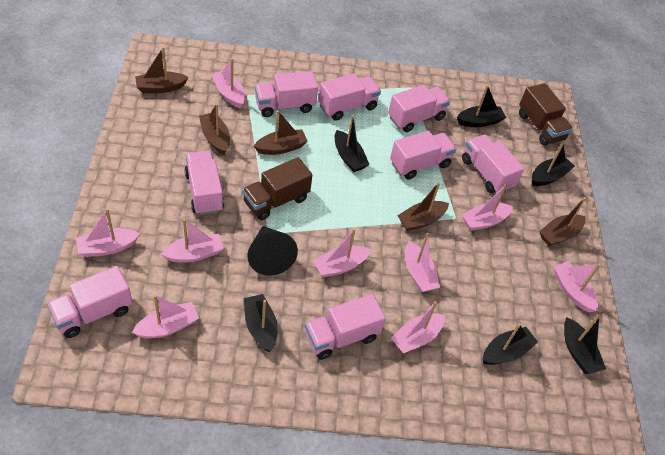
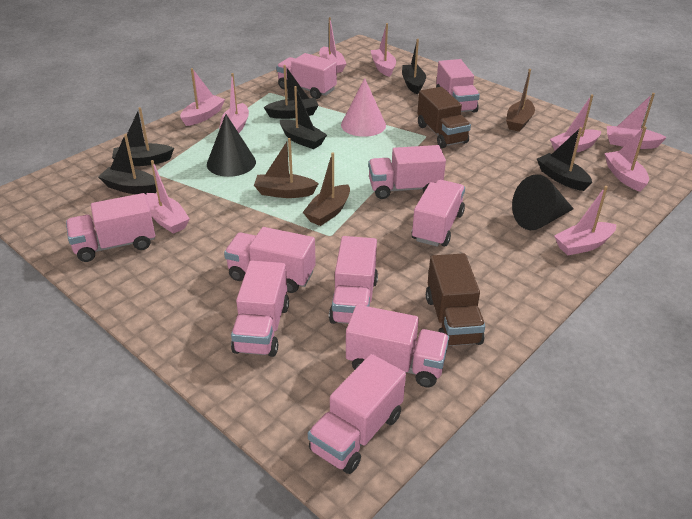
black cone: [247,226,298,276] = 1 -> [207,114,256,177] [512,174,574,230] = 2
brown boat: [135,47,189,93] [199,103,230,155] [254,110,308,155] [397,182,449,231] [539,197,586,246] = 5 -> [254,138,319,198] [303,152,350,226] [506,69,535,132] = 3
pink cone: none = 0 -> [341,78,386,137] = 1
pink truck: [47,266,133,338] [184,150,224,215] [255,71,318,117] [305,294,386,360] [318,74,381,121] [388,85,450,132] [390,131,456,180] [462,134,524,193] = 8 -> [66,193,155,262] [224,227,316,293] [231,260,289,357] [276,53,337,99] [308,354,406,474] [329,236,378,324] [346,305,449,387] [368,145,446,199] [412,180,465,247] [436,59,480,113] = 10

